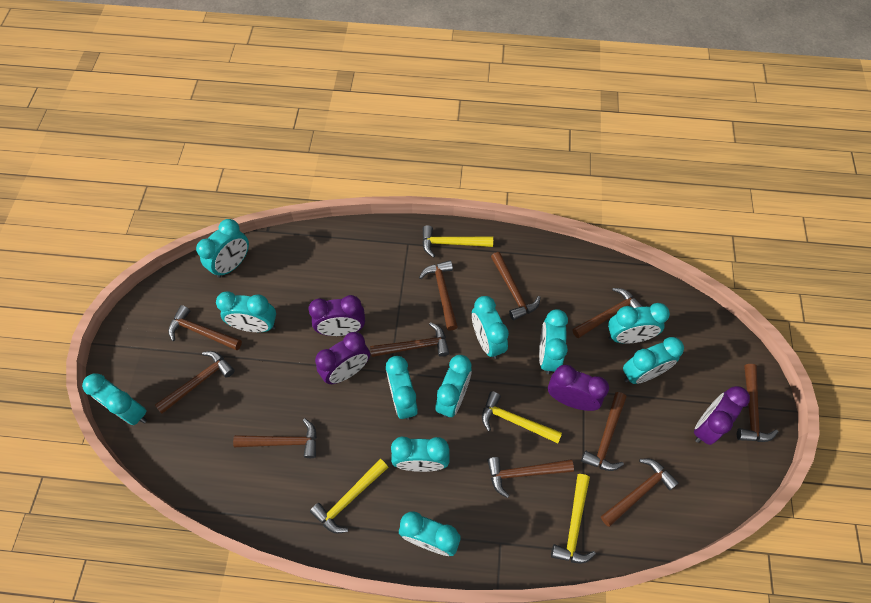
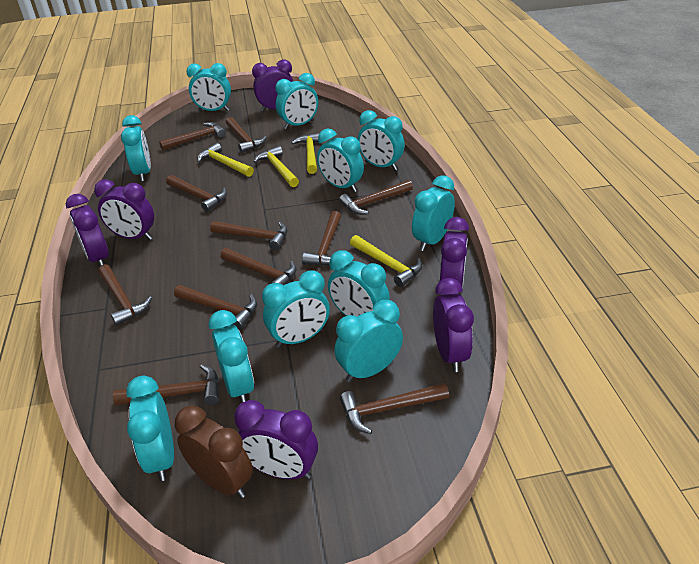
brown clock: none = 0 -> [175,405,253,498] = 1
purple clock: [308,295,365,336] [315,332,370,384] [548,365,609,411] [694,386,750,445] = 4 -> [66,194,109,266] [94,179,154,240] [234,400,318,479] [252,59,293,111] [433,278,474,372] [440,217,469,293] = 6

